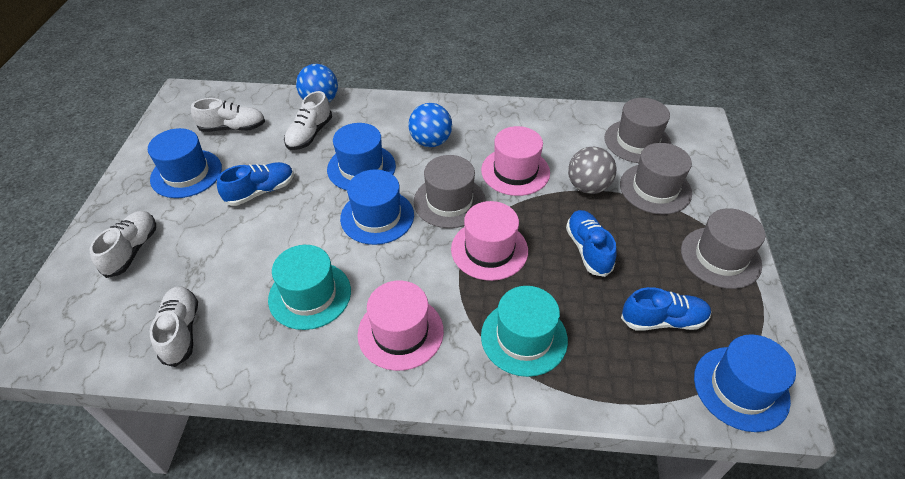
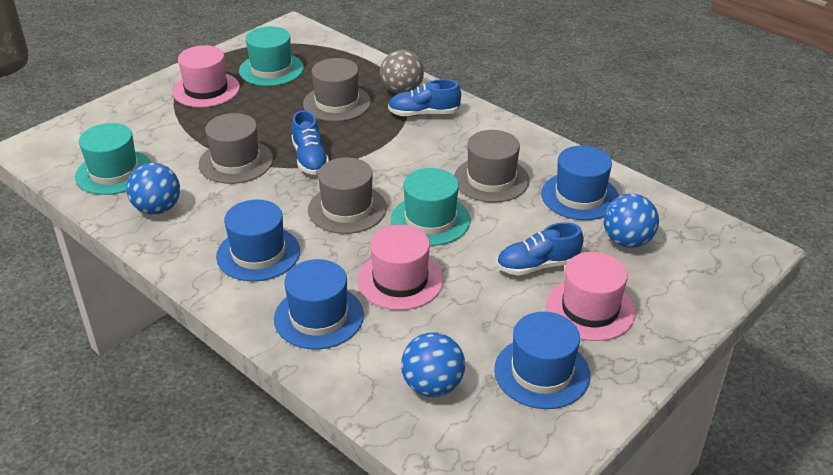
blue ball: [296,64,338,102] [408,103,452,147] = 2 -> [126,163,180,215] [401,332,465,397] [603,194,659,248] = 3
turquoise hat: [268,245,351,330] [481,286,568,377] = 2 -> [75,123,151,195] [239,26,304,86] [391,168,471,246] = 3
white shoe: [89,211,156,278] [150,286,198,367] [191,98,265,132] [284,91,332,150] = 4 -> none = 0

